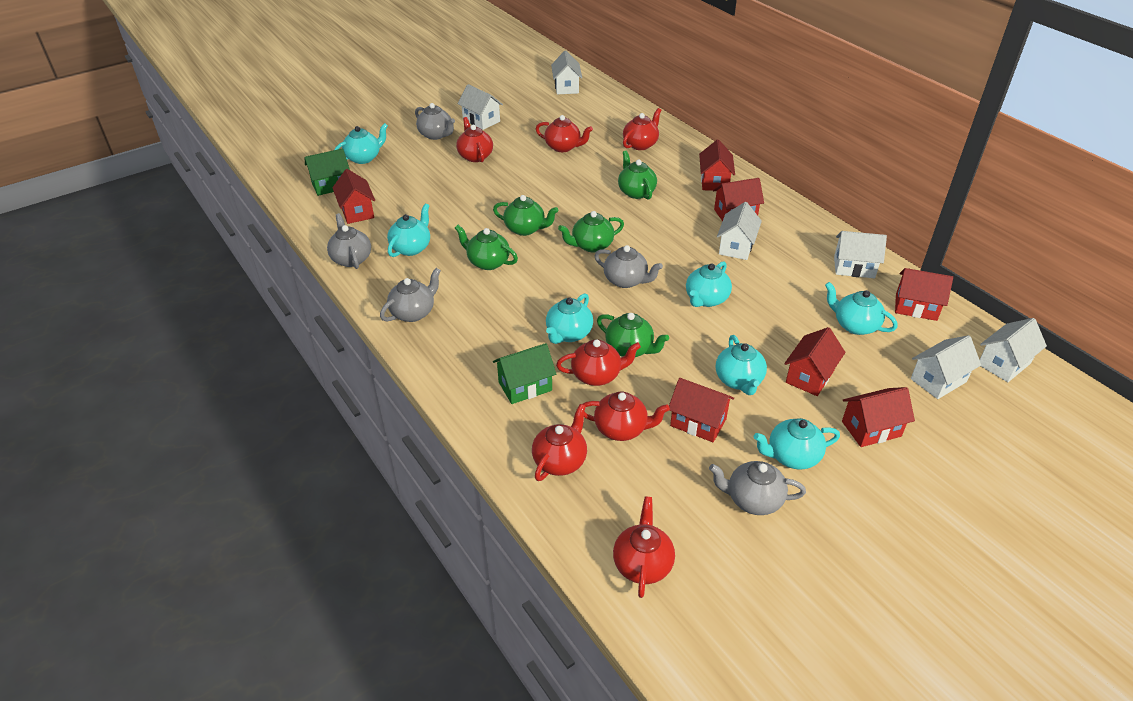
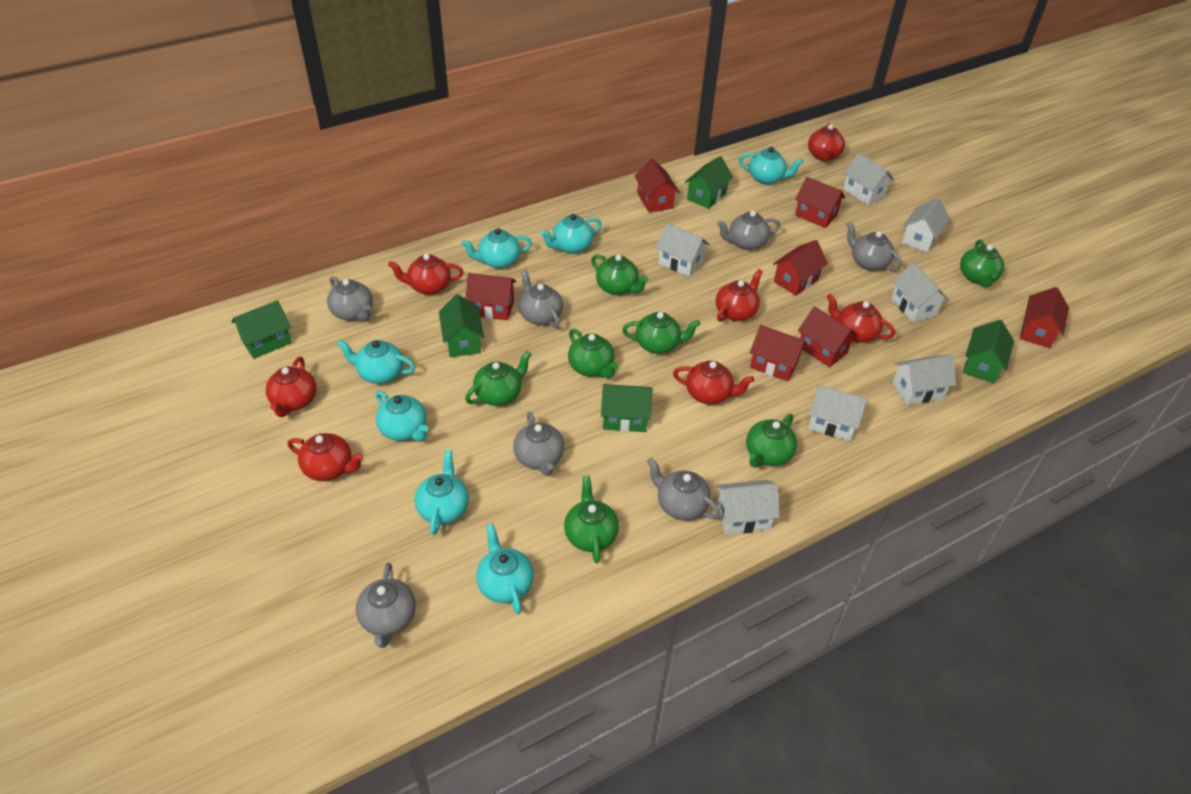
green house: [305,148,350,196] [493,343,556,404] = 2 -> [232,300,292,359] [439,294,484,357] [601,384,653,432] [685,156,733,209] [963,320,1014,383] = 5
green teapot: [455,225,518,270] [493,195,559,236] [558,211,624,253] [597,313,669,357] [618,151,657,200] = 5 -> [465,351,531,406] [564,476,619,563] [568,329,618,378] [591,254,649,295] [622,312,700,354] [746,414,797,468] [960,239,1004,287] = 7
grey teapot: [327,213,371,269] [380,268,441,322] [415,103,455,140] [595,245,663,288] [709,461,806,515] = 5 -> [327,277,373,321] [356,563,416,648] [513,412,564,476] [519,269,563,328] [647,458,721,520] [717,211,780,250] [846,221,902,271] = 7
white house: [458,84,503,130] [551,51,582,94] [717,202,762,260] [834,231,887,278] [911,335,981,399] [980,318,1047,382] = 6 -> [656,223,709,277] [716,480,780,535] [808,385,867,441] [843,153,894,205] [891,263,949,323] [892,355,956,405] [902,198,950,253] = 7

